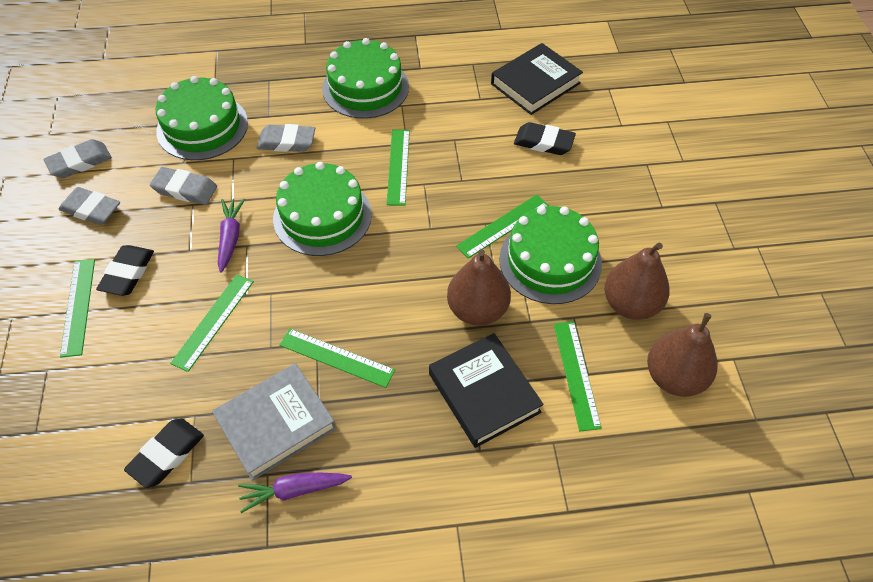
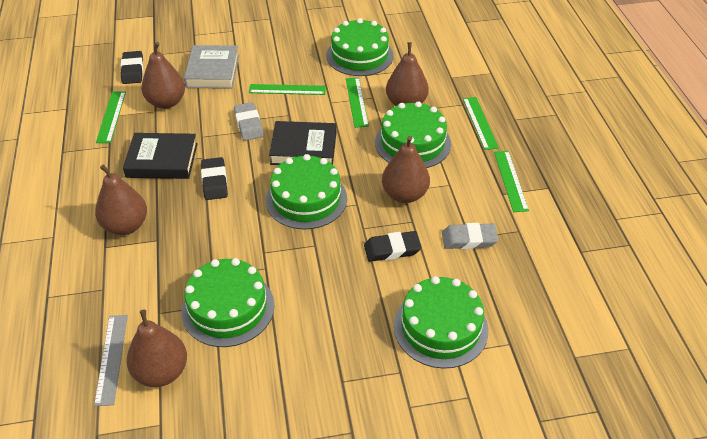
brown pear: [447,249,511,326] [604,242,670,320] [647,313,718,397] = 3 -> [95,164,147,235] [127,310,187,387] [141,42,185,109] [382,136,430,203] [386,42,429,106] = 5
green cake: [156,76,248,160] [273,162,372,256] [322,38,409,119] [499,206,602,304] = 4 -> [181,258,274,347] [266,154,347,229] [326,18,394,76] [375,101,451,168] [394,276,488,369] = 5
green ruler: [60,259,95,358] [170,274,254,372] [279,328,395,388] [386,129,410,206] [456,195,549,259] [554,321,602,431] = 6 -> [96,91,126,143] [249,84,326,95] [346,77,369,128] [463,97,499,150] [494,151,529,212] = 5
grey eraser: [44,139,112,178] [59,187,120,225] [150,167,217,205] [257,124,315,152] = 4 -> [234,102,264,141] [442,223,499,249] = 2
grey ruler: none = 0 -> [94,315,128,406] = 1
purple carrot: [218,199,245,273] [238,473,352,513] = 2 -> none = 0

